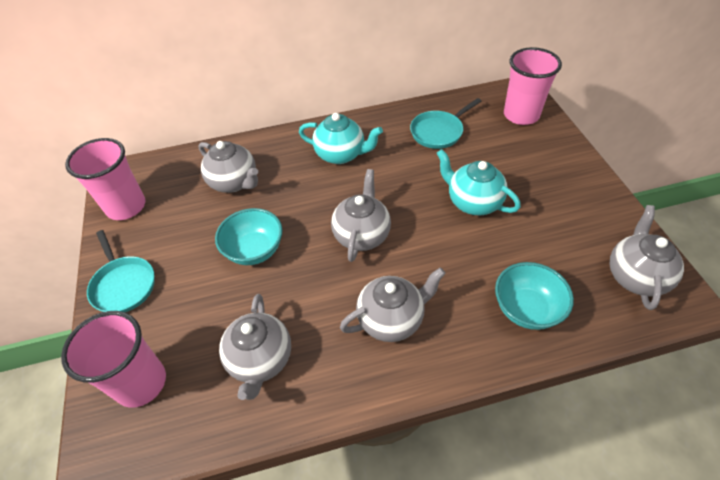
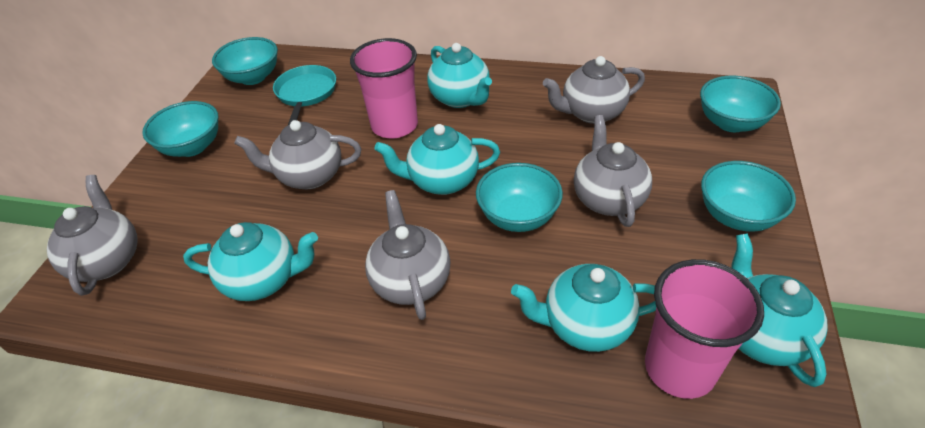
pink cup: [61,311,166,408] [65,138,146,220] [504,47,562,125] = 3 -> [350,38,418,139] [645,259,764,399] = 2
turquoise bowl: [215,208,283,265] [495,262,574,330] = 2 -> [142,101,218,157] [212,37,278,85] [476,163,563,232] [700,76,781,132] [701,161,796,232] = 5
turquoise pan: [87,230,155,312] [410,98,481,149] = 2 -> [273,65,336,125] = 1
turquoise teapot: [299,113,383,164] [436,149,521,216] = 2 -> [183,222,318,301] [374,124,500,195] [427,43,492,108] [511,264,656,352] [731,233,828,387] = 5

